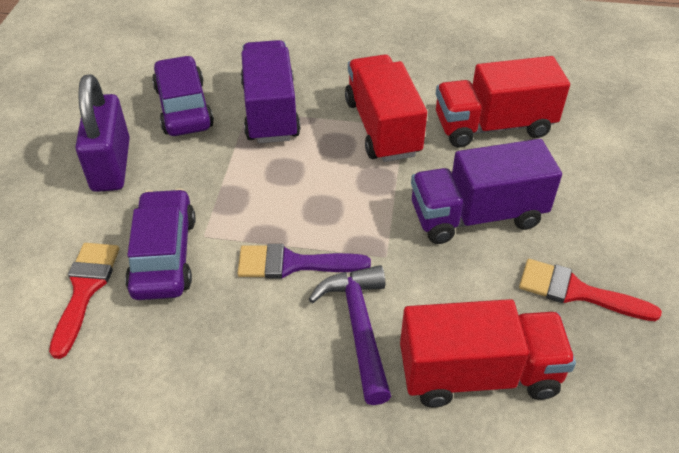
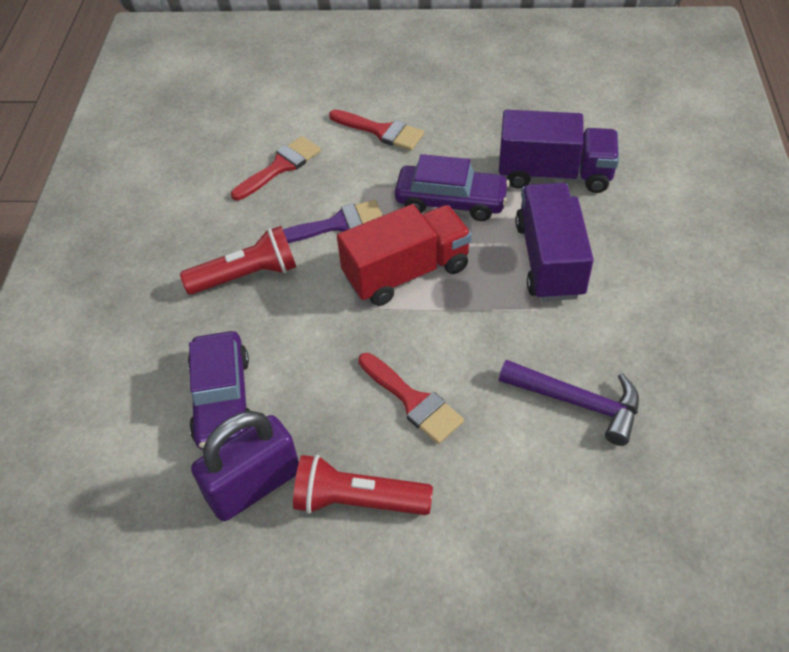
red brush: [49,243,119,359] [519,259,662,321] = 2 -> [231,136,321,201] [329,110,424,151] [358,353,464,444] = 3
red flashlight: none = 0 -> [180,226,296,295] [293,455,433,515] = 2
red truck: [345,54,427,162] [400,299,576,408] [436,56,570,148] = 3 -> [337,204,472,306] = 1

